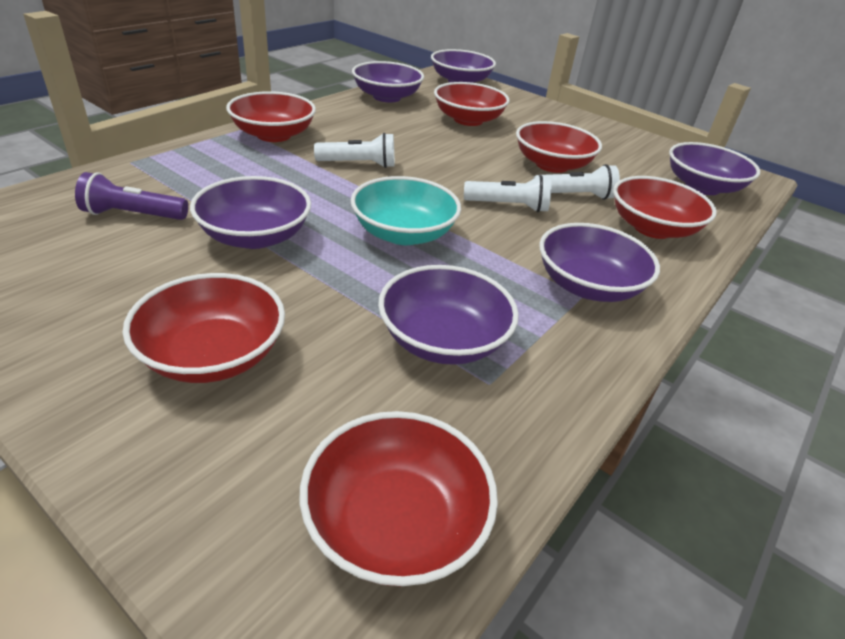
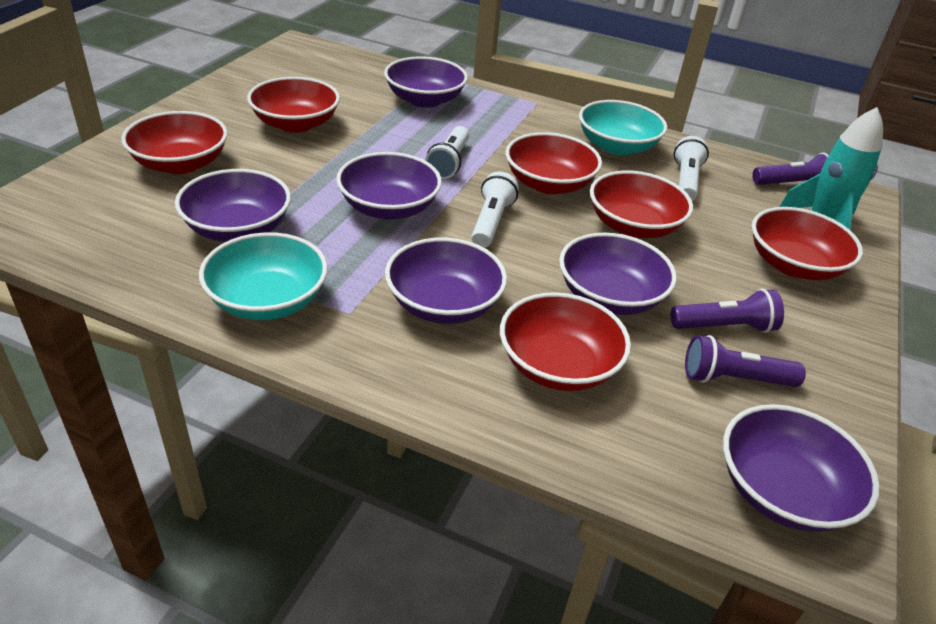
purple flashlight: [75,172,188,220] = 1 -> [671,289,784,333] [685,335,806,387] [752,152,830,185] = 3
turquoise bowl: [351,176,461,245] = 1 -> [199,232,328,320] [579,100,667,155] = 2
turquoise rocket: none = 0 -> [779,107,883,230] = 1

